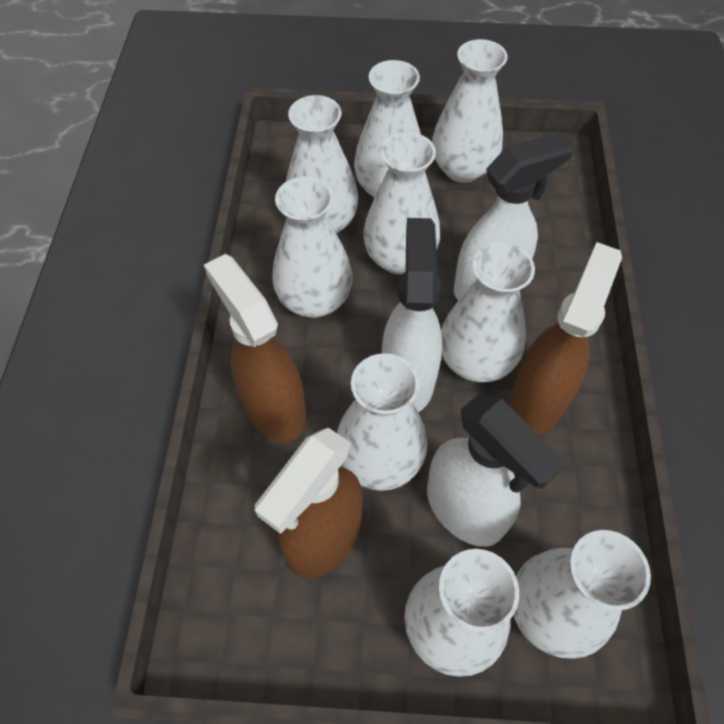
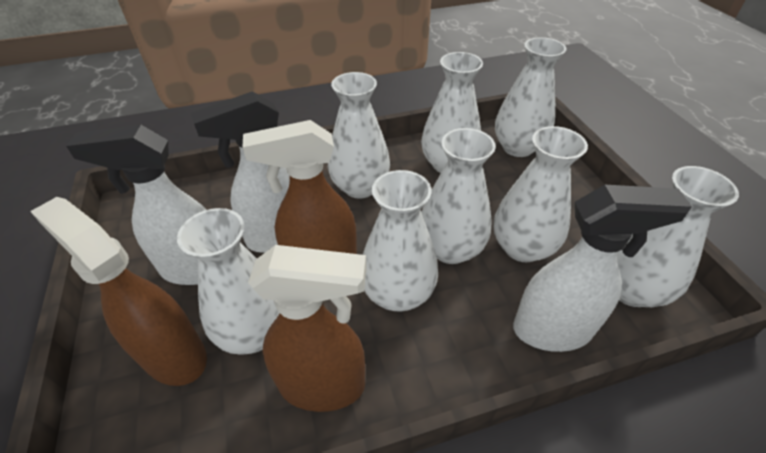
white vase: [272,177,352,318] [286,95,358,234] [337,353,427,491] [354,60,421,198] [363,132,440,275] [404,549,519,677] [432,39,508,183] [441,242,535,382] [514,530,651,659] = 9 -> [177,208,279,355] [328,72,390,199] [362,170,438,312] [421,52,483,173] [422,128,496,264] [494,126,588,262] [495,37,567,157] [617,166,739,307] = 8

